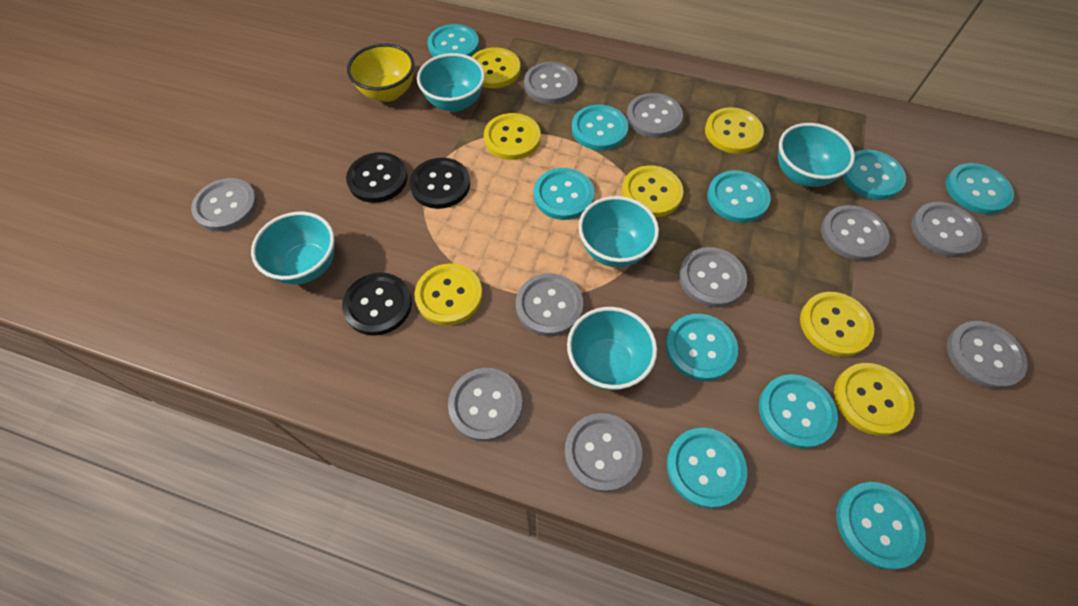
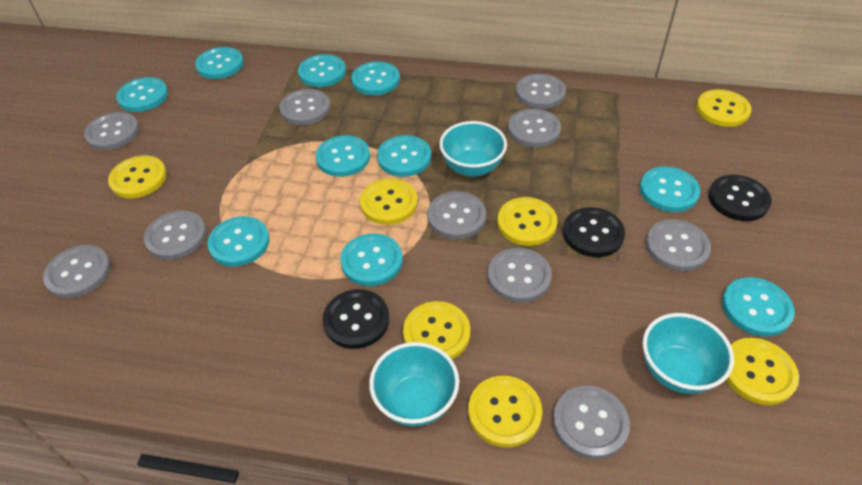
turquoise bowl: [251,212,335,284] [417,53,485,112] [567,307,657,390] [578,196,659,267] [778,123,855,187] = 5 -> [369,342,459,427] [439,121,507,177] [642,313,734,394] = 3
yellow bowl: [347,44,415,102] = 1 -> none = 0

